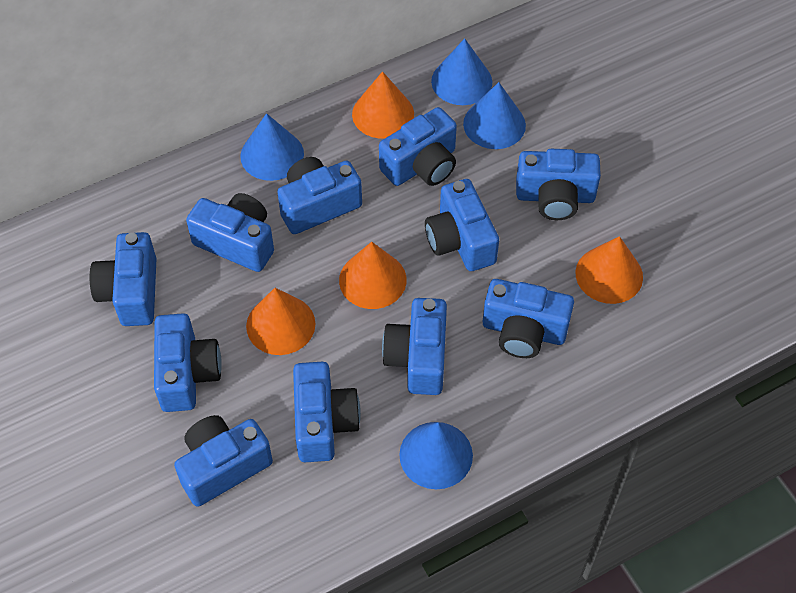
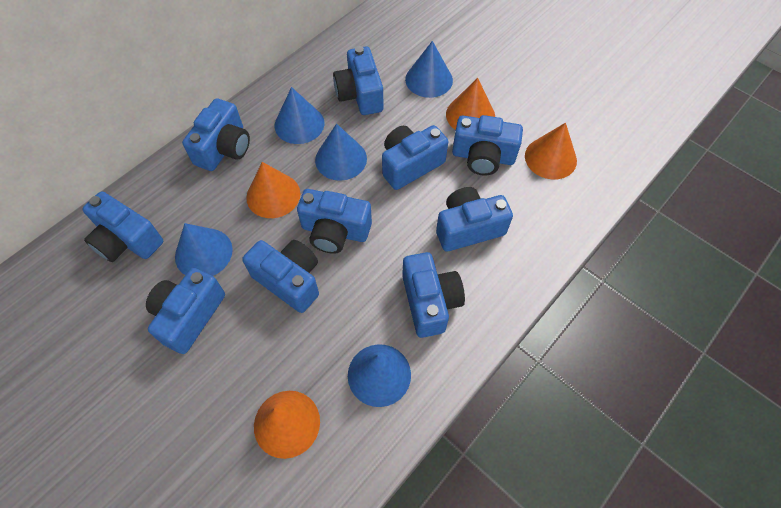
blue camera: [90,232,157,326] [154,313,222,412] [174,415,273,507] [186,193,274,272] [277,157,362,234] [293,362,361,462] [379,107,457,186] [382,298,447,395] [425,179,499,271] [483,279,574,358] [516,149,601,220] = 11 -> [82,191,163,262] [146,268,225,354] [182,98,250,171] [242,240,319,313] [297,189,372,254] [333,46,384,115] [382,125,449,190] [402,252,465,338] [436,187,513,252] [452,115,523,176] = 10
blue cone: [240,113,304,181] [399,422,473,489] [431,38,492,105] [463,82,526,149] = 4 -> [175,223,233,276] [275,87,324,144] [315,124,367,181] [348,344,411,407] [405,41,453,98] = 5

